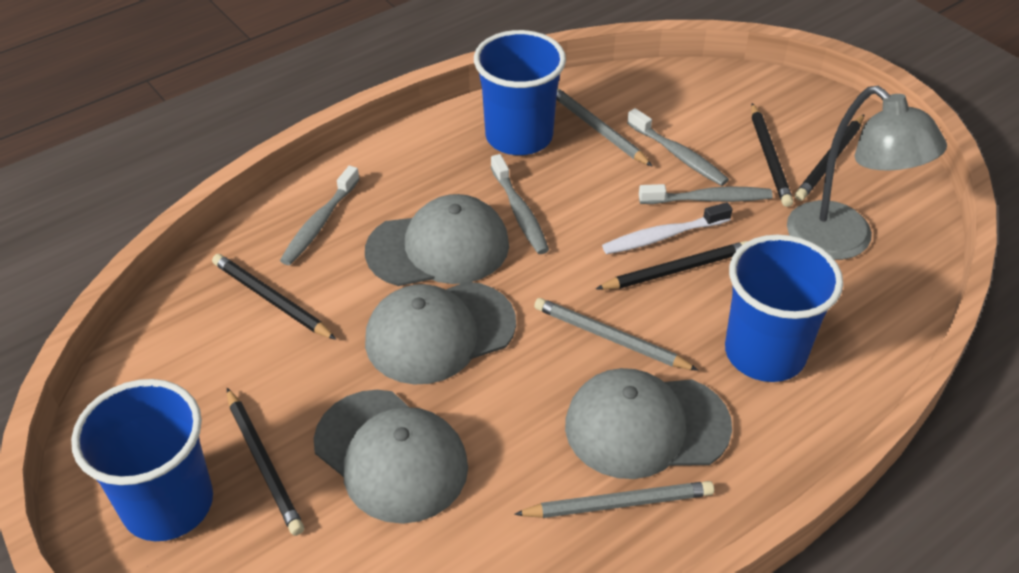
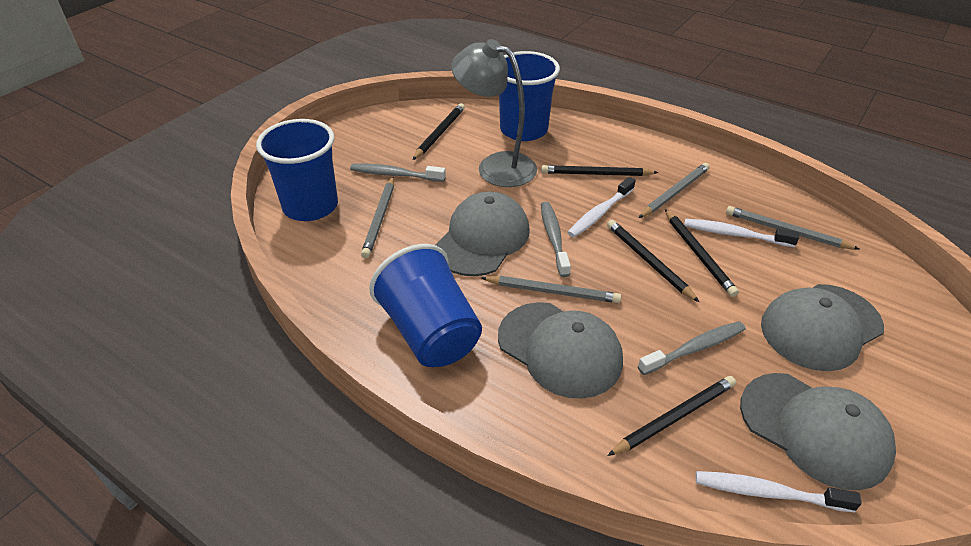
grey pencil: [514,481,714,518] [534,298,699,371] [556,88,653,167] = 3 -> [361,177,394,258] [481,276,622,303] [639,163,710,218] [726,206,859,249] = 4
grey toothbrush: [280,165,360,265] [491,154,549,254] [627,108,729,186] [639,184,773,204] = 4 -> [350,164,446,182] [541,202,571,277] [638,321,746,375] = 3
white toothbrush: [602,202,733,254] = 1 -> [567,177,636,237] [684,219,799,247] [695,471,862,513] = 3

